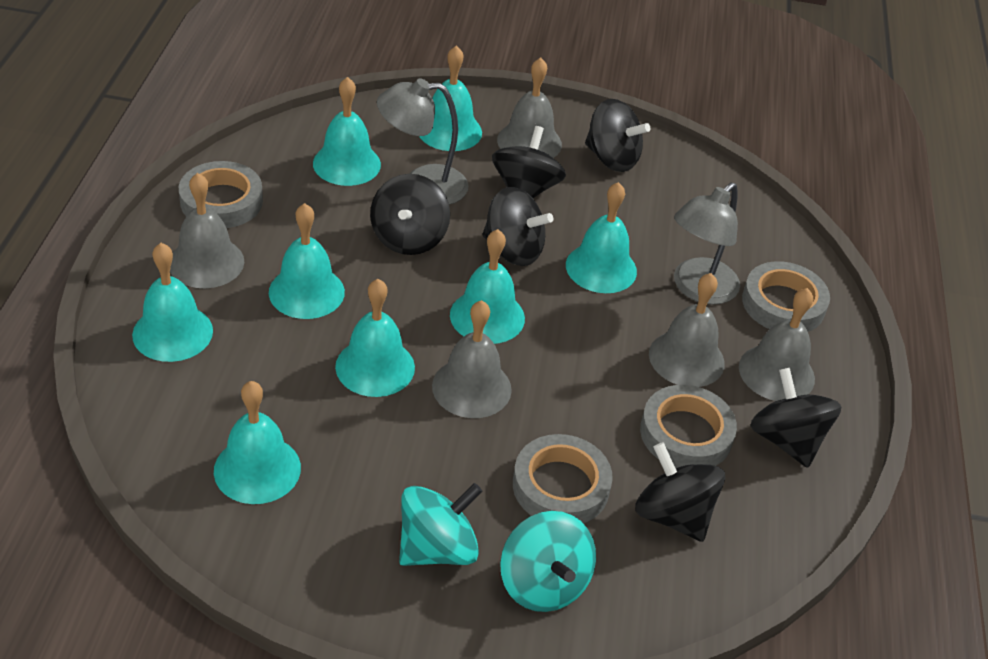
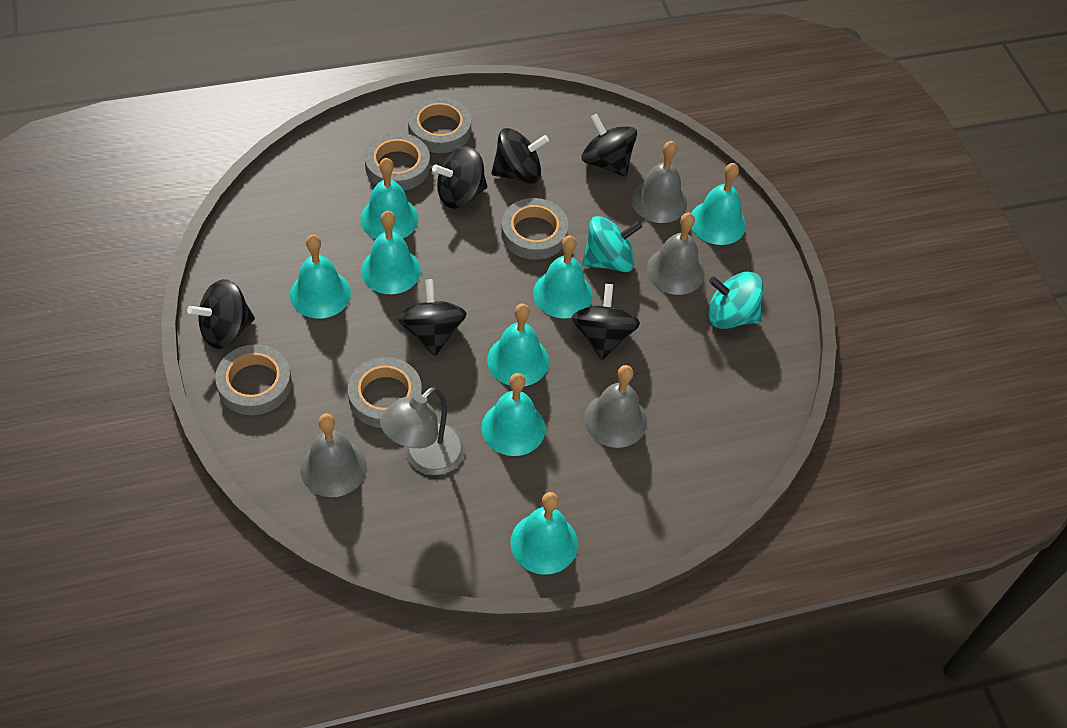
grey bell: [170,173,244,288] [432,300,512,418] [497,58,562,158] [649,273,725,387] [739,288,815,401] = 5 -> [300,414,367,497] [584,365,647,448] [631,141,687,223] [646,212,705,295] = 4
grey lamp: [377,78,468,205] [674,183,740,305] = 2 -> [380,387,465,475] = 1
grey tape: [179,161,263,228] [513,434,613,524] [640,385,737,468] [742,261,830,332] = 4 -> [215,344,292,415] [348,357,422,428] [365,133,430,190] [408,97,471,153] [501,198,569,260] = 5

